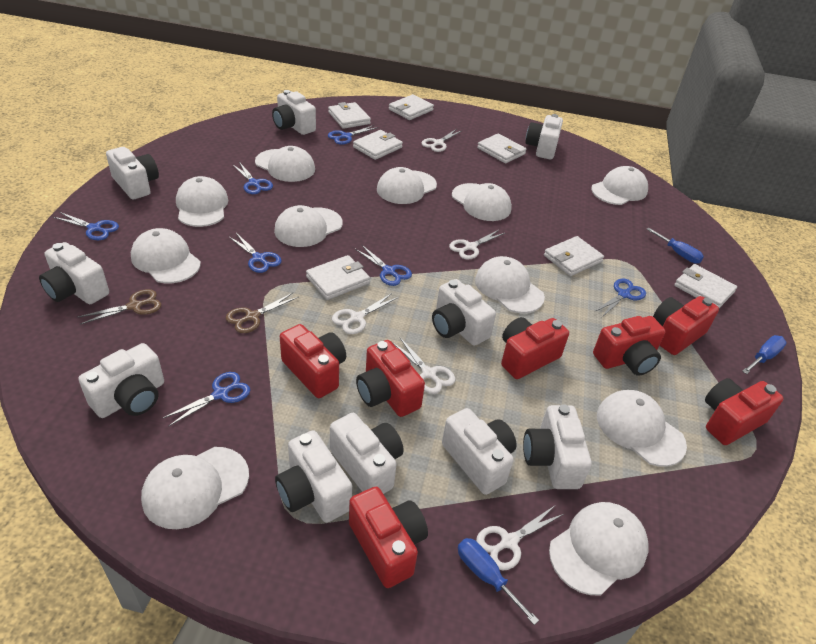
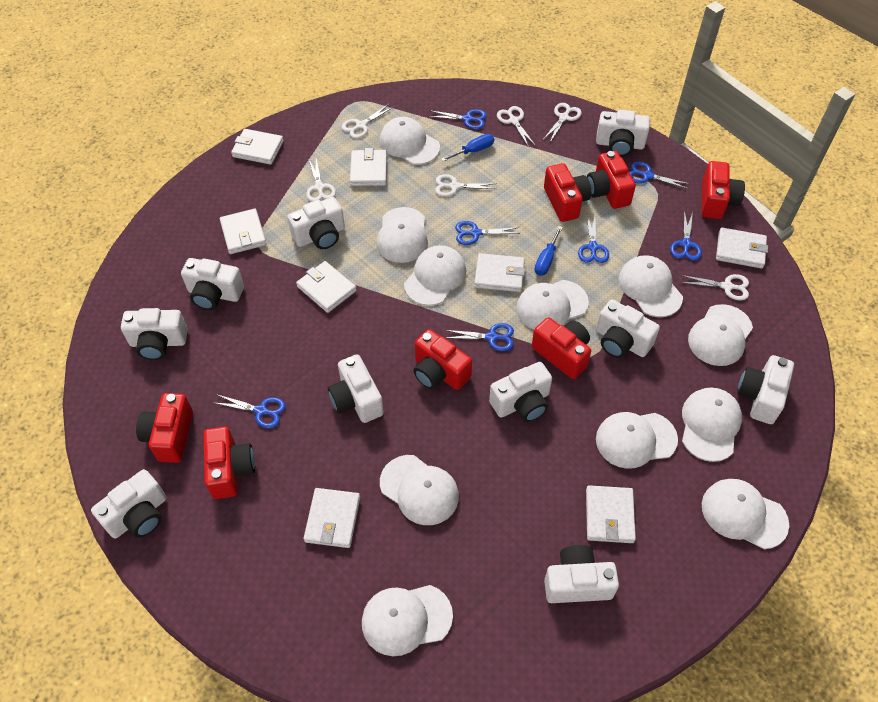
blue screwdriver: [458,538,539,625] [646,228,704,264] [742,335,786,374] = 3 -> [441,134,494,161] [534,226,563,276] = 2
brown scissors: [77,289,161,325] [226,293,298,333] = 2 -> none = 0
white scissors: [332,293,398,334] [392,338,456,394] [422,129,461,152] [449,229,505,260] [476,506,564,571] = 5 -> [306,158,336,202] [341,104,394,139] [435,174,497,197] [497,106,536,147] [543,103,582,142] [681,274,749,300] = 6
white wallet: [306,255,370,300] [328,102,371,129] [353,130,403,160] [389,94,434,120] [477,133,527,164] [544,236,604,276] [674,264,737,308] = 7 -> [220,209,267,254] [231,129,284,165] [296,261,357,313] [304,488,360,548] [350,148,387,186] [474,253,525,292] [586,485,636,543] [716,227,768,269] = 8

